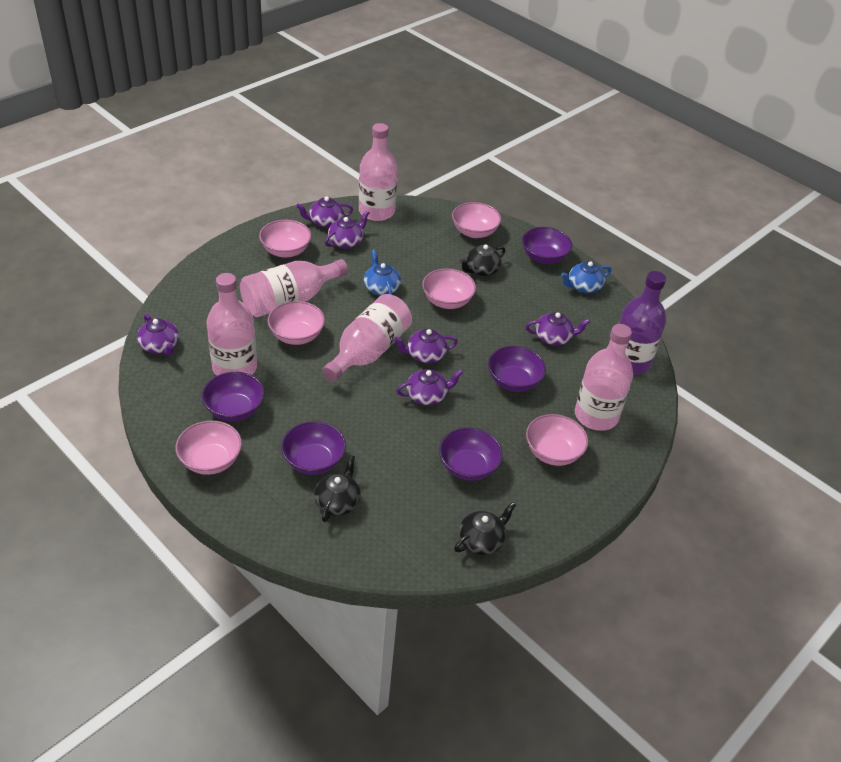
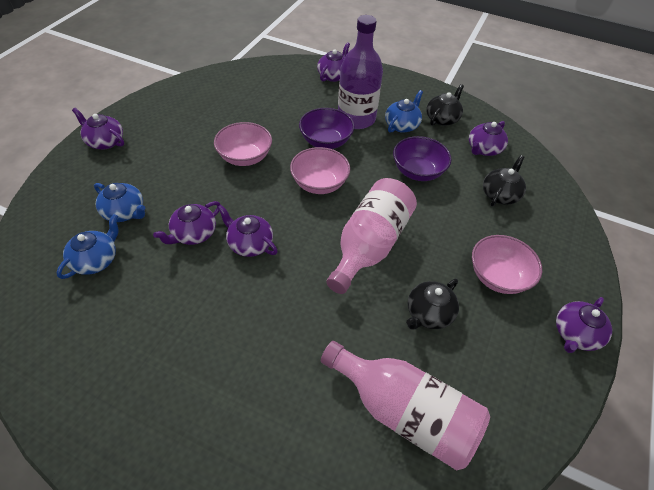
blue teapot: [364,250,401,296] [561,261,611,293] = 2 -> [57,214,119,279] [94,183,145,222] [385,90,423,133] = 3
pink bottle: [207,273,257,376] [240,259,348,317] [322,294,412,382] [359,123,398,221] [575,324,633,431] = 5 -> [321,341,490,470] [326,178,417,294] = 2
pink bowl: [175,421,242,475] [259,220,312,258] [268,301,325,345] [422,268,476,309] [452,202,501,238] [526,414,588,466] = 6 -> [214,122,272,166] [290,147,350,194] [472,235,542,294] = 3
purple bowl: [202,372,264,421] [281,421,346,475] [439,427,503,481] [488,346,546,392] [522,227,572,264] = 5 -> [299,108,354,149] [393,136,451,181] = 2

